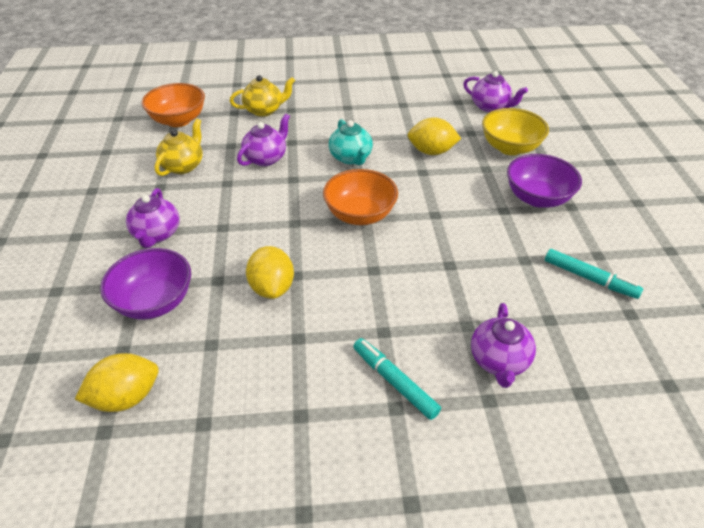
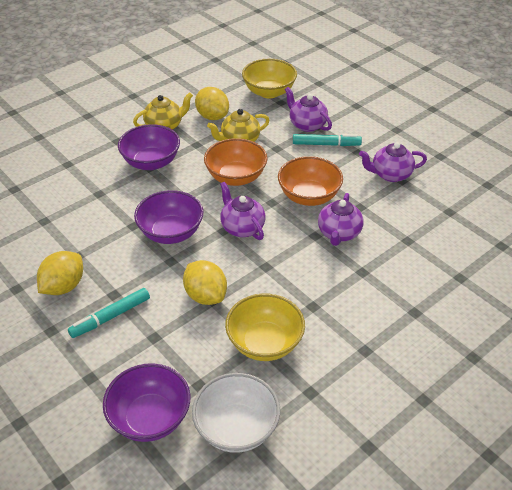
purple bowl: [100,248,191,319] [507,154,582,208] = 2 -> [103,363,190,442] [118,124,180,170] [134,190,204,244] = 3
turquoise teapot: [329,119,373,165] = 1 -> none = 0
white bowl: none = 0 -> [192,373,280,453] = 1
yellow bowl: [482,108,549,155] = 1 -> [225,294,305,361] [242,59,297,98] = 2

